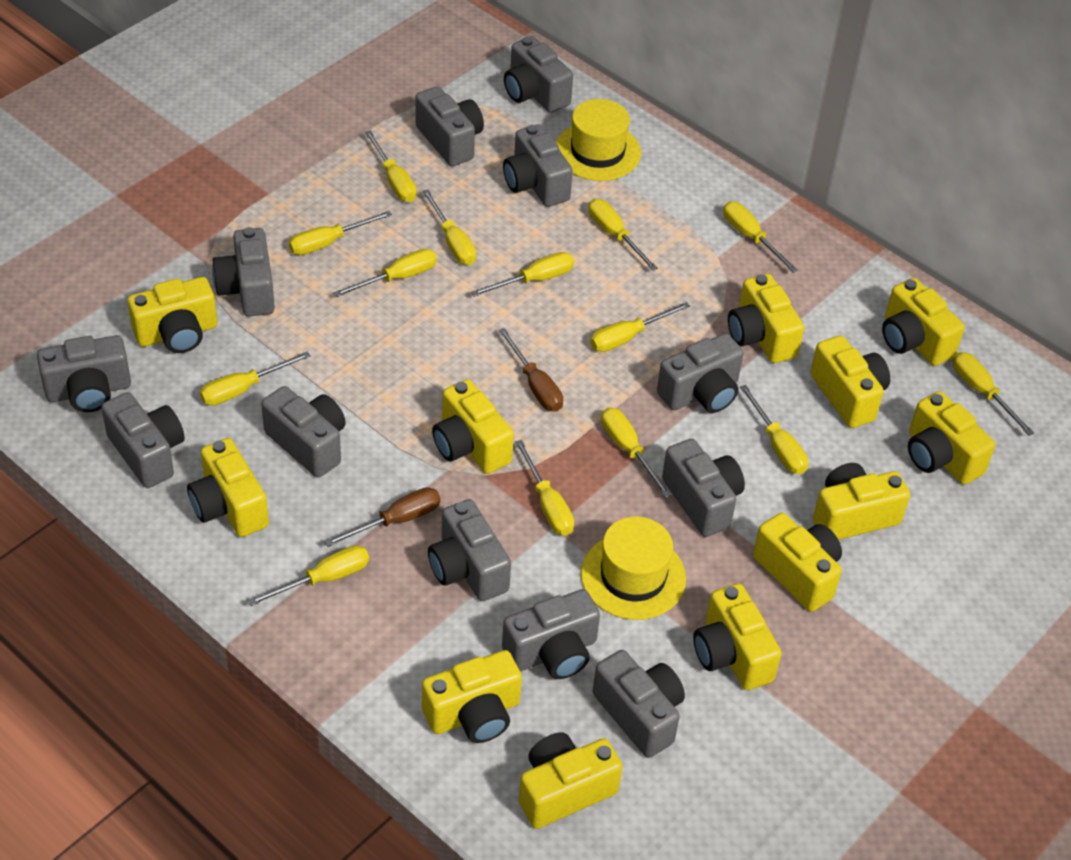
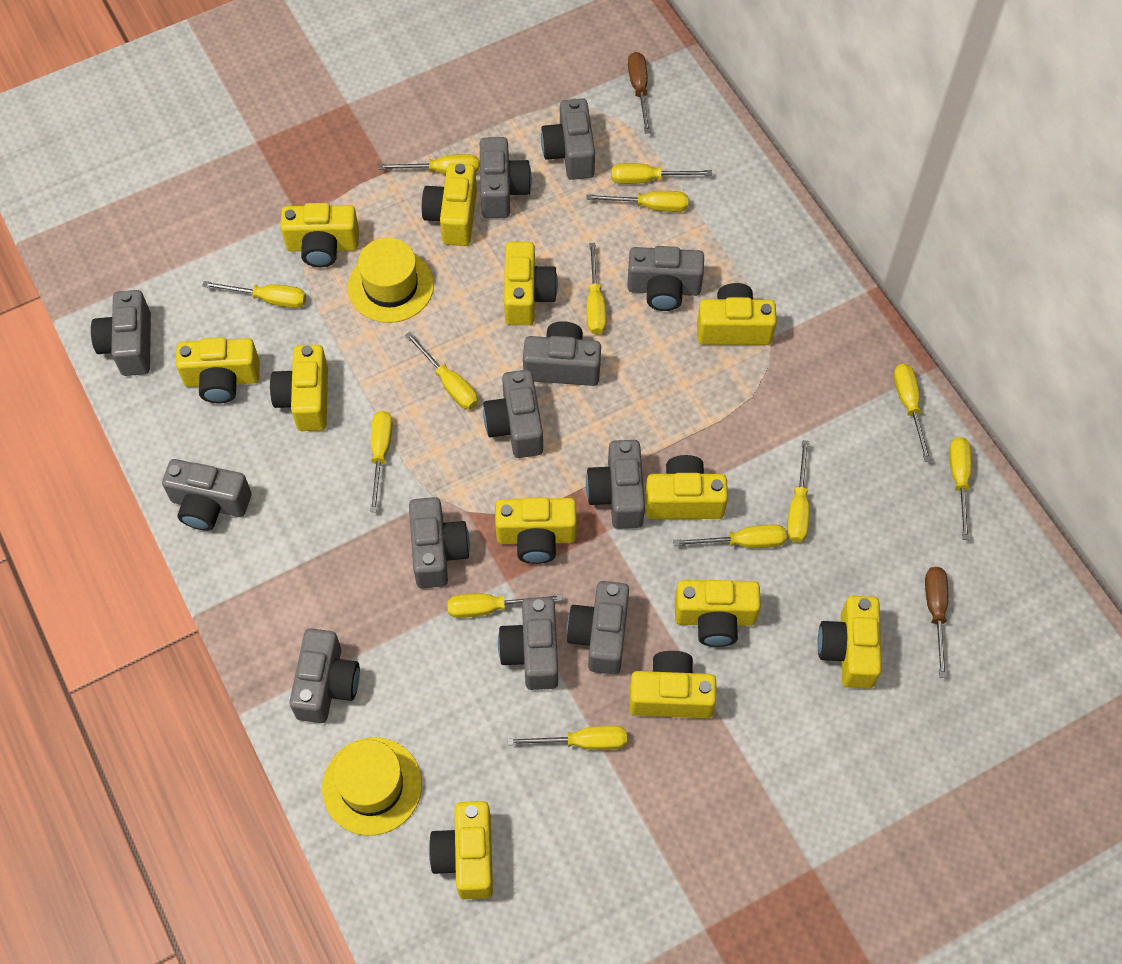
yellow screwdriver: [200,351,310,406] [247,545,369,606] [289,211,392,255] [333,249,437,297] [365,131,417,202] [422,190,476,265] [471,252,574,297] [515,440,574,536] [588,199,658,271] [590,302,690,352] [601,408,672,498] [723,201,798,273] [740,385,808,474] [953,352,1034,436] = 14 -> [202,281,306,308] [370,411,393,512] [378,154,479,174] [405,332,478,409] [447,594,563,618] [507,726,627,750] [586,191,688,212] [587,243,606,335] [611,163,712,184] [673,524,787,548] [787,440,809,542] [894,364,931,462] [949,437,972,540] = 13

